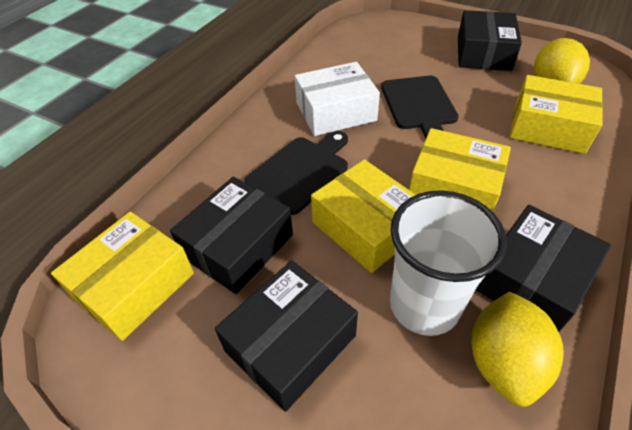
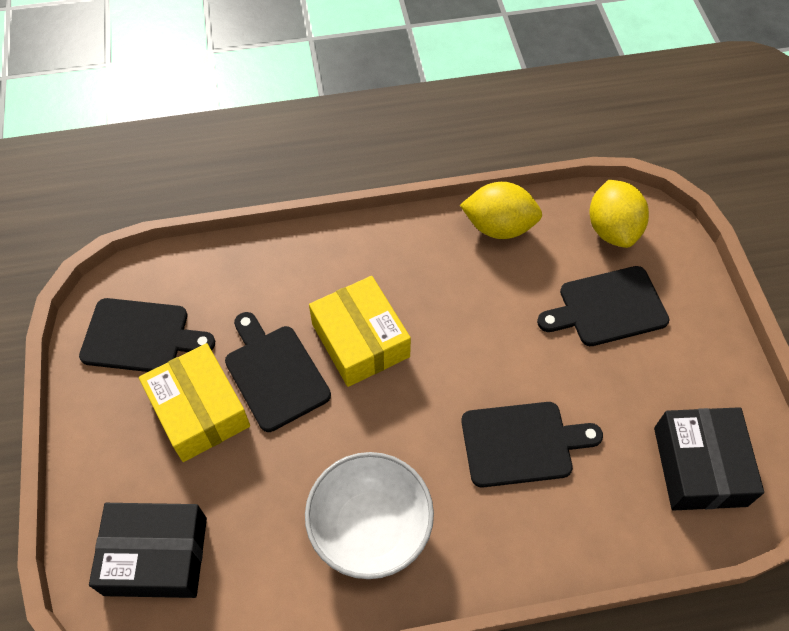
black box: [170,177,293,294] [215,261,358,412] [458,10,522,71] [476,205,611,332] = 4 -> [89,503,207,598] [654,407,764,510] = 2
black cutting board: [244,131,348,215] [381,76,459,139] = 2 -> [79,298,215,372] [225,312,331,432] [461,402,603,488] [537,266,670,346] = 4
white bowl: none = 0 -> [305,452,434,579] = 1
white box: [295,62,380,136] = 1 -> none = 0
white cup: [390,190,507,336] = 1 -> none = 0
yellow box: [51,212,194,341] [311,159,415,273] [409,128,511,212] [509,75,603,154] = 4 -> [139,343,250,462] [309,276,411,387] = 2

